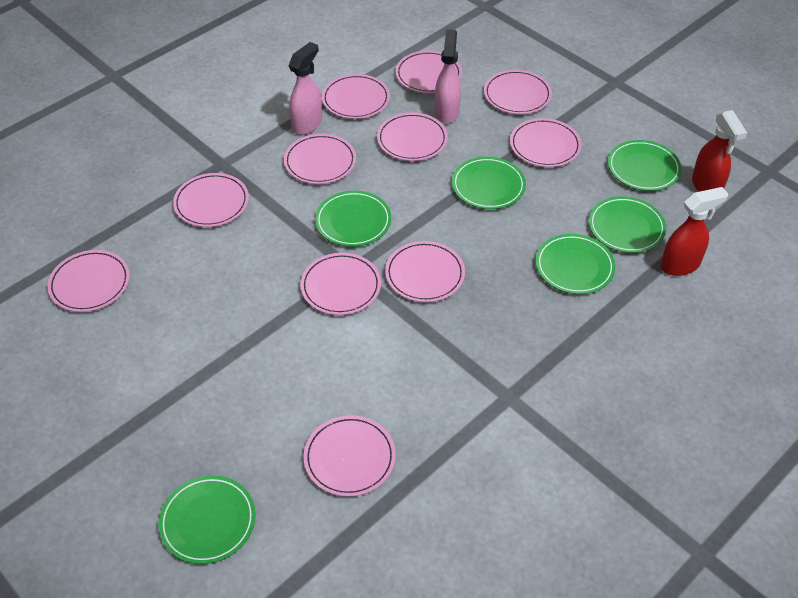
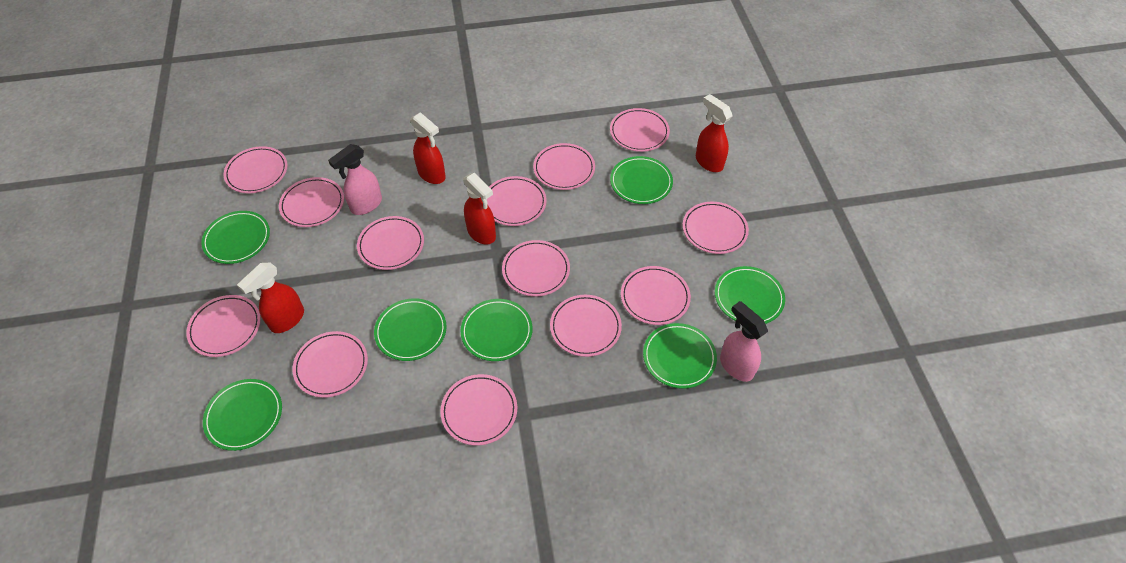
green plate: [158,475,256,564] [315,191,391,247] [452,157,526,209] [536,234,615,294] [589,196,666,253] [608,140,682,191] = 6 -> [201,211,270,264] [203,379,282,451] [374,298,447,361] [460,299,533,361] [610,156,673,204] [643,323,717,389] [715,266,785,324] = 7
pink plate: [48,250,130,312] [173,173,249,227] [284,134,356,184] [300,253,381,315] [304,415,396,497] [322,74,390,119] [377,113,448,161] [385,241,465,302] [395,51,462,93] [484,70,552,114] [510,118,582,167] = 11 -> [186,295,261,357] [224,146,288,193] [279,177,344,227] [293,331,368,398] [357,216,424,270] [440,374,517,445] [487,176,547,226] [502,240,570,296] [533,143,595,190] [550,295,622,357] [610,108,670,152] [621,266,691,325] [682,202,749,254] = 13
red spray bottle: [661,187,728,276] [692,110,747,192] = 2 -> [237,263,304,333] [410,112,446,184] [463,172,496,244] [696,94,733,172] = 4

